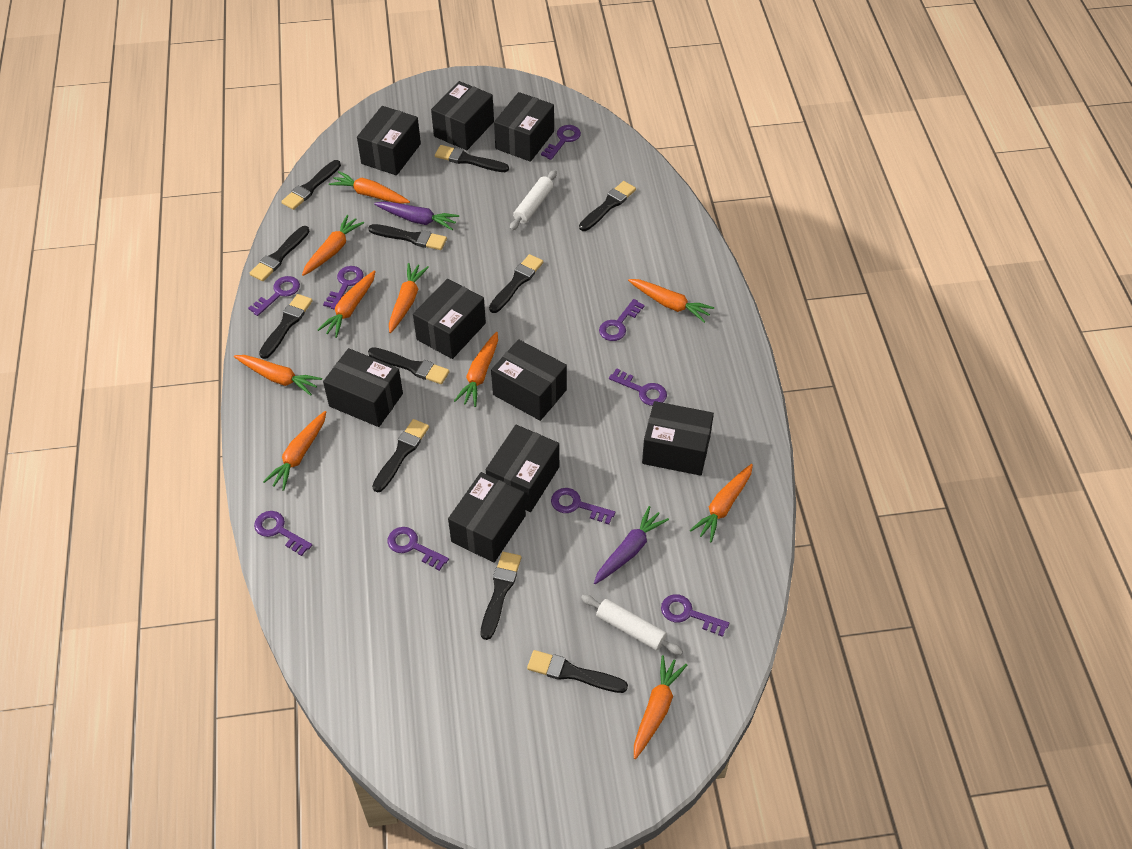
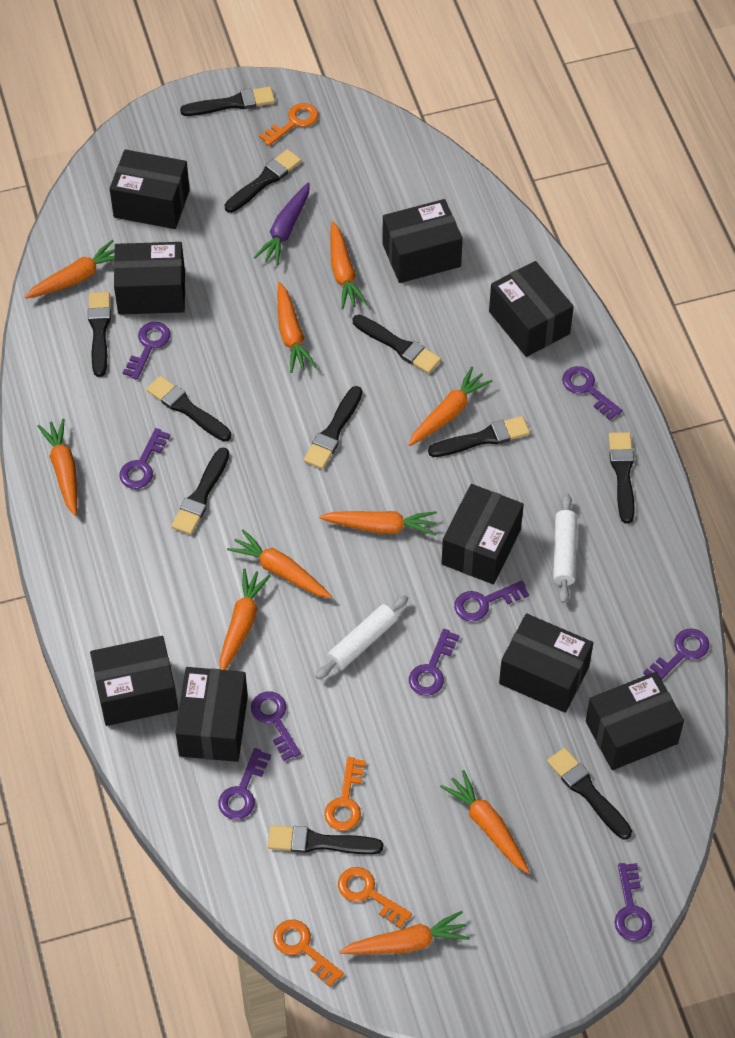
orange key: none = 0 -> [259,103,318,146] [273,920,344,987] [324,757,366,831] [338,867,412,928] = 4
purple carrot: [374,201,459,230] [594,506,669,584] = 2 -> [254,182,310,266] = 1

